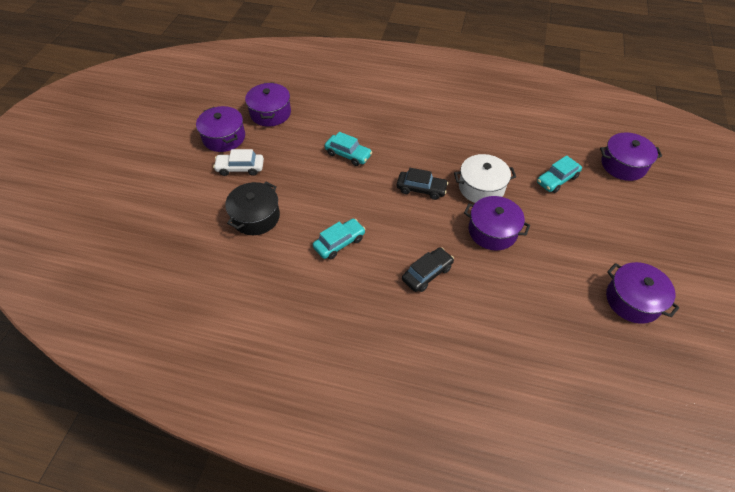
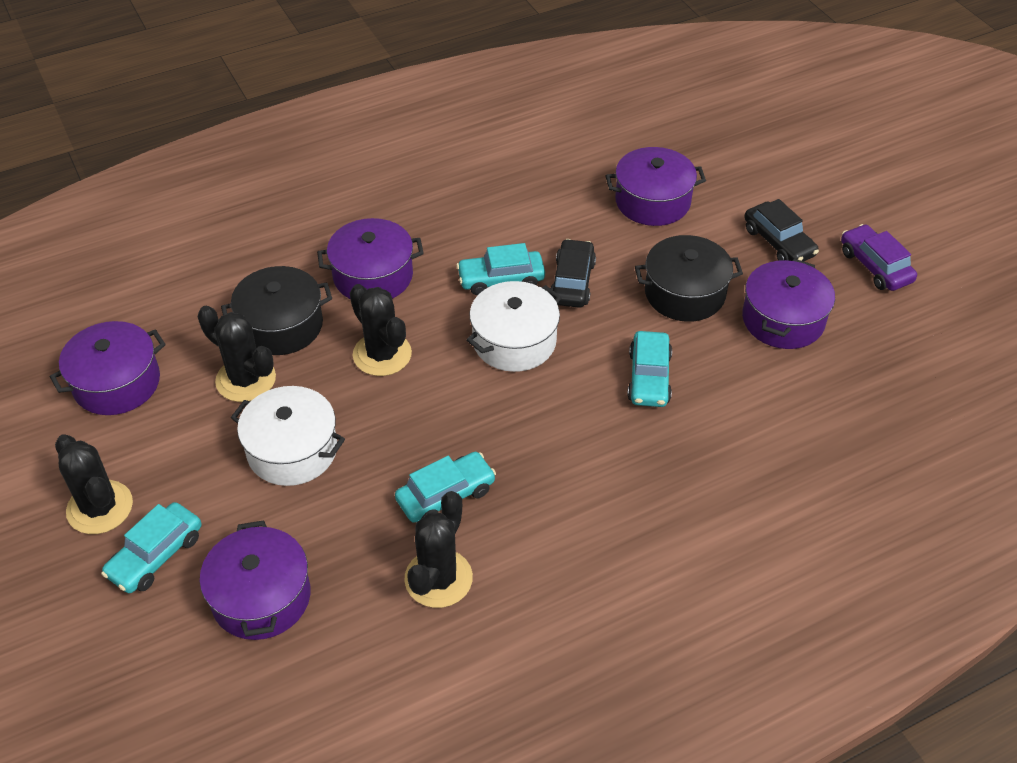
black cactus: none = 0 -> [55,434,133,534] [198,306,276,402] [350,284,412,376] [404,491,473,608] = 4
black pot: [225,182,280,235] = 1 -> [221,266,332,355] [635,235,743,322] = 2
purple car: none = 0 -> [841,224,917,291] = 1
turquoise car: [313,219,365,260] [325,132,372,166] [537,155,582,193] = 3 -> [101,502,201,593] [395,452,496,523] [456,243,545,295] [627,331,672,407] = 4
white car: [213,149,264,176] = 1 -> none = 0
white pot: [454,154,516,203] = 1 -> [231,386,345,486] [466,281,562,372] = 2

